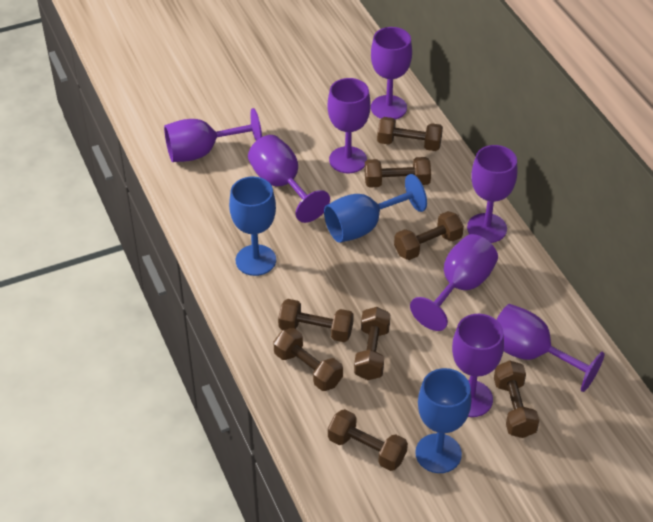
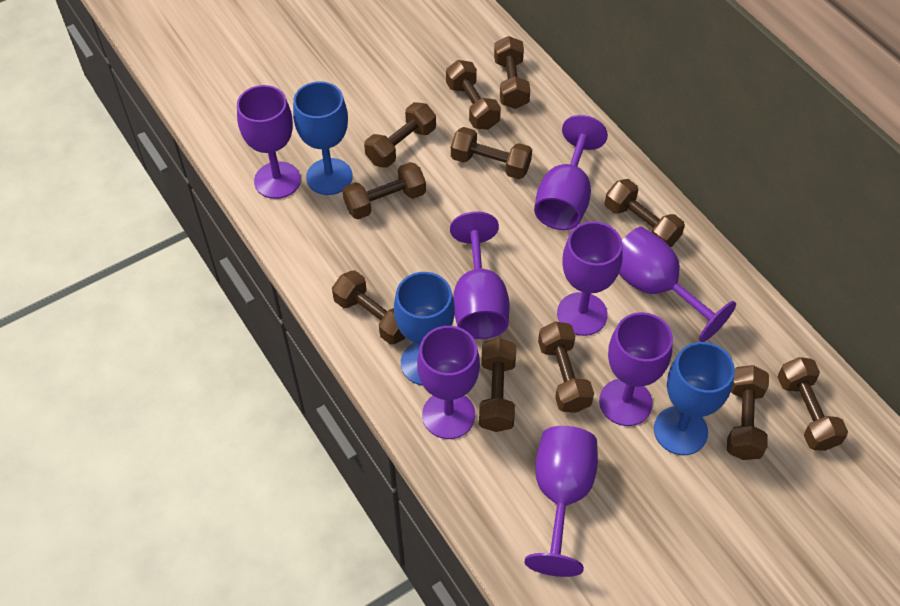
brown dumbbell: [273,328,343,391] [278,299,354,342] [328,409,408,471] [354,307,390,380] [365,157,431,188] [377,117,443,151] [394,211,464,260] [494,360,539,438] = 8 -> [332,270,405,344] [342,162,426,219] [364,102,436,168] [446,60,501,130] [451,127,532,179] [479,338,516,432] [494,36,530,109] [538,322,594,413] [605,179,685,247] [727,365,769,460] [778,357,848,451] = 11

